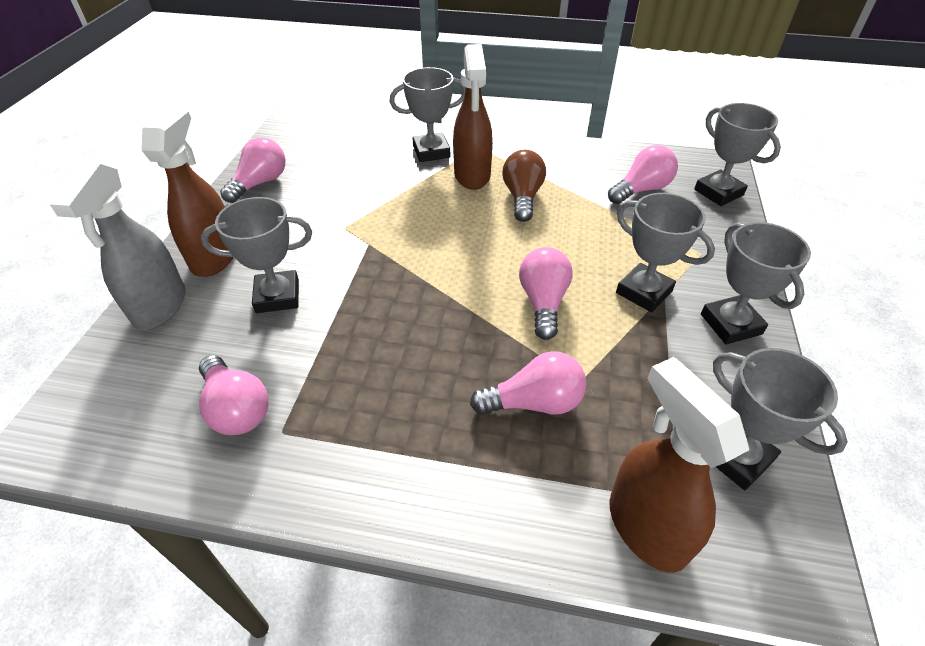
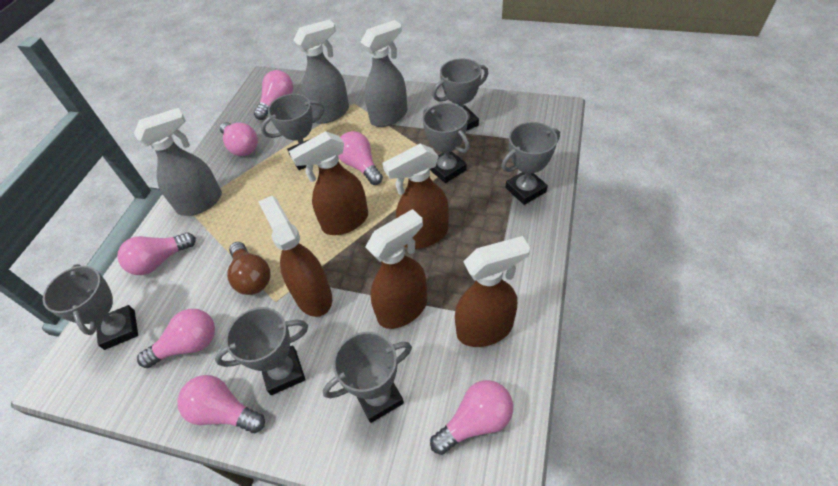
brown spray bottle: [141,107,233,277] [453,44,493,190] [609,357,749,573] = 3 -> [258,196,332,317] [289,131,368,235] [365,209,427,329] [383,143,449,249] [455,236,530,347] = 5
grey spray bottle: [50,163,186,330] = 1 -> [134,108,222,216] [293,19,349,124] [361,20,407,127] = 3
grey trophy: [201,197,312,313] [390,67,466,162] [616,193,715,312] [694,103,781,206] [701,222,811,344] [713,348,848,490] = 6 -> [43,264,138,350] [215,307,308,395] [261,94,324,170] [323,332,412,423] [423,103,470,183] [432,58,488,131] [501,122,560,205] = 7
pink light bulb: [199,355,268,435] [220,137,286,203] [470,351,587,415] [519,247,573,340] [608,145,678,204] = 5 -> [117,232,196,275] [137,309,215,368] [177,375,265,433] [220,122,258,156] [254,70,293,120] [338,131,383,185] [430,380,513,455] = 7

